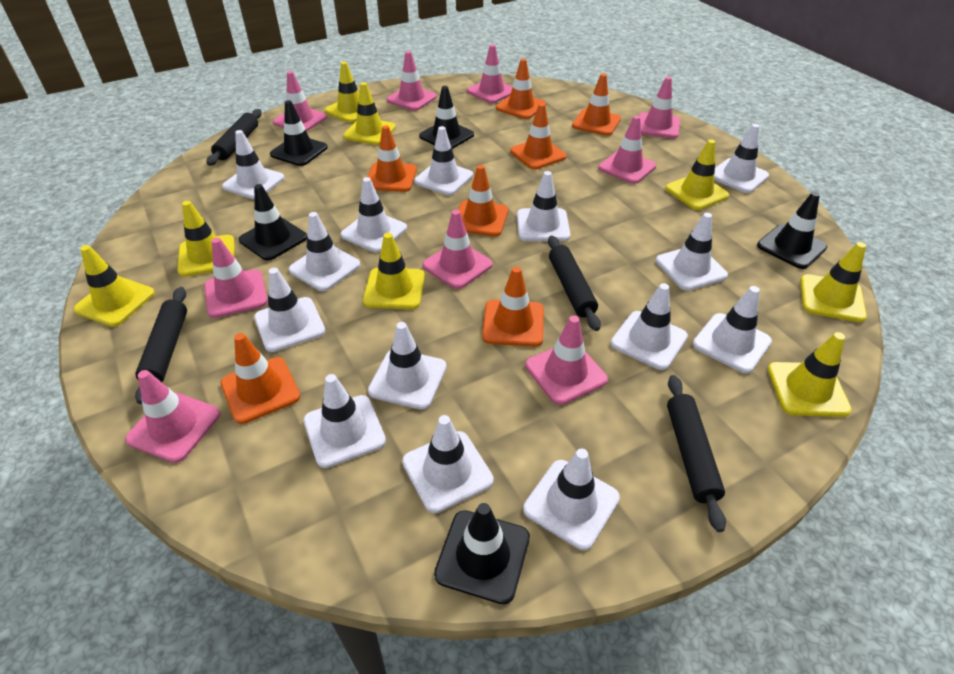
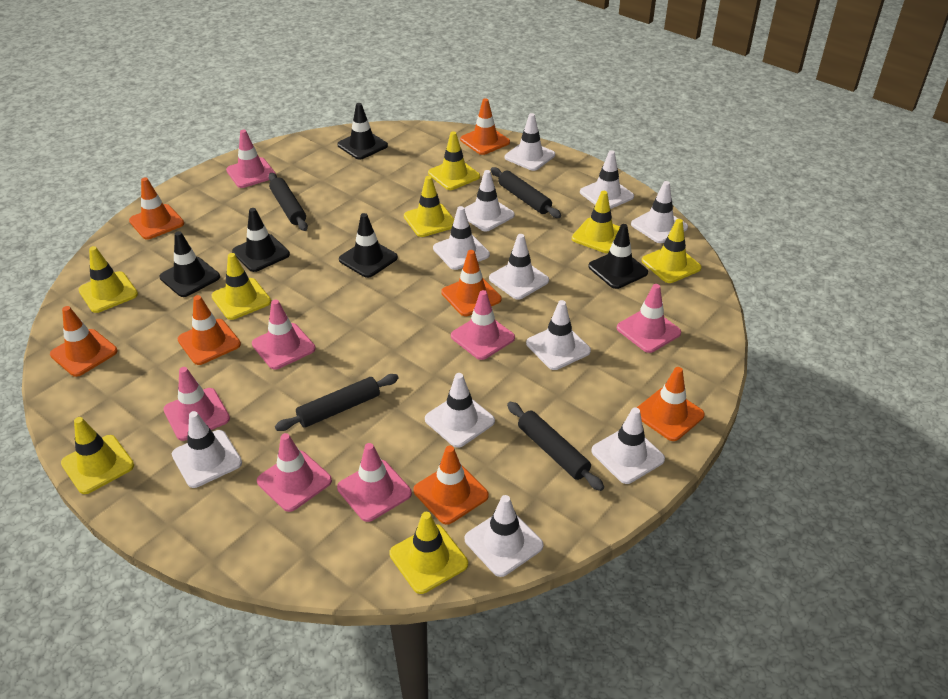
pink traffic cone: [125,370,220,463] [204,238,268,318] [273,71,327,132] [387,51,437,111] [422,210,493,289] [467,44,513,103] [525,316,608,405] [598,116,656,184] [639,77,680,138] = 9 -> [163,367,230,441] [226,130,276,188] [252,299,316,370] [257,433,332,512] [337,443,412,522] [451,290,515,360] [617,284,681,353] = 7
white traffic cone: [222,130,285,199] [254,268,325,352] [289,212,360,291] [303,374,386,468] [341,177,407,252] [368,322,447,410] [402,415,494,513] [414,126,473,195] [517,171,570,241] [523,448,620,550] [611,283,688,370] [656,213,728,291] [693,286,772,373] [714,124,769,193] = 14 -> [172,411,242,488] [425,373,495,448] [433,206,490,270] [464,170,515,232] [465,495,544,577] [489,234,549,300] [505,113,555,171] [526,300,591,370] [580,150,634,209] [591,407,665,484] [631,181,688,243] = 11

